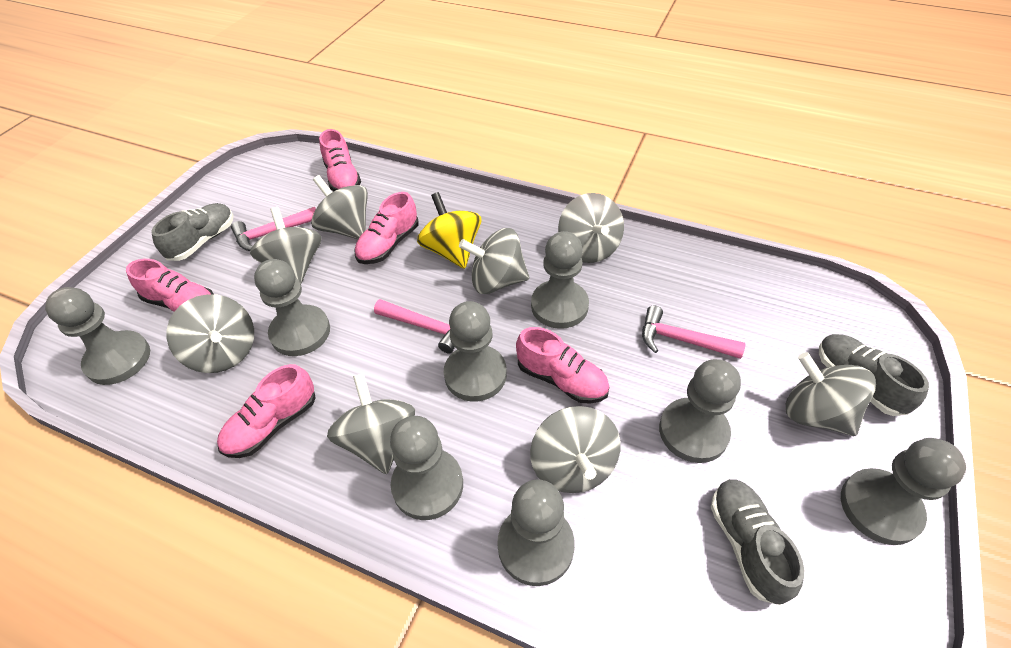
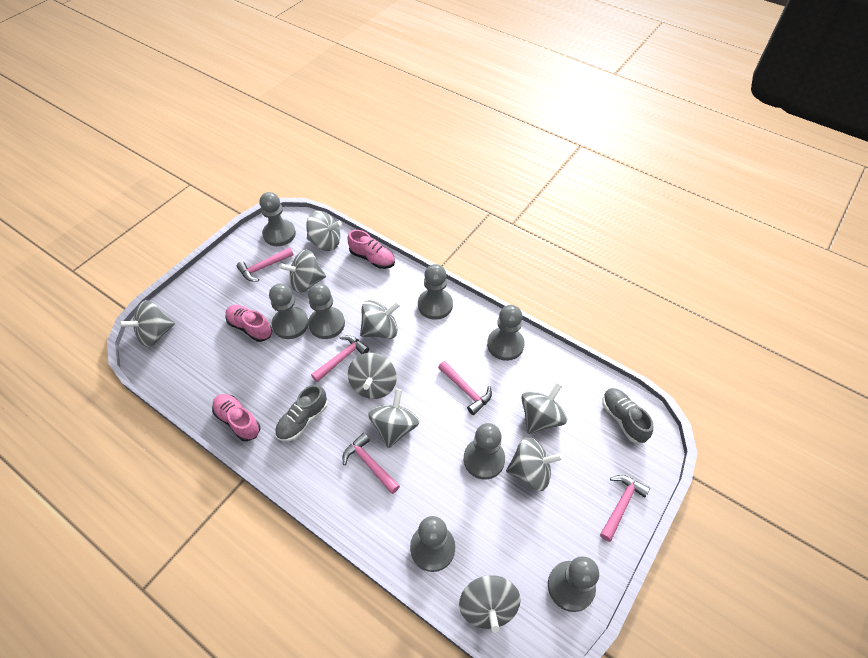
grey shoe: [151,203,233,261] [711,479,804,605] [819,334,929,416] = 3 -> [275,385,328,441] [602,388,653,443] = 2
grey spinning top: [167,294,254,373] [250,207,321,284] [311,175,368,239] [327,373,415,474] [459,228,529,294] [530,406,621,493] [558,193,624,263] [786,352,876,436] = 8 -> [119,300,175,347] [279,250,326,293] [306,211,342,251] [348,353,397,399] [360,300,400,339] [368,389,419,448] [459,575,521,632] [506,437,563,491] [521,383,567,434] = 9
pink hammer: [231,207,316,251] [374,299,455,353] [642,306,746,359] = 3 -> [237,247,294,282] [311,335,369,382] [343,433,400,494] [438,361,492,415] [600,475,650,542] = 5
pink shoe: [126,259,213,312] [217,364,316,458] [319,129,361,191] [355,192,419,264] [516,327,609,404] = 5 -> [212,394,260,441] [225,305,272,342] [348,230,395,269] = 3
yellow spinning top: [417,192,481,269] = 1 -> none = 0

